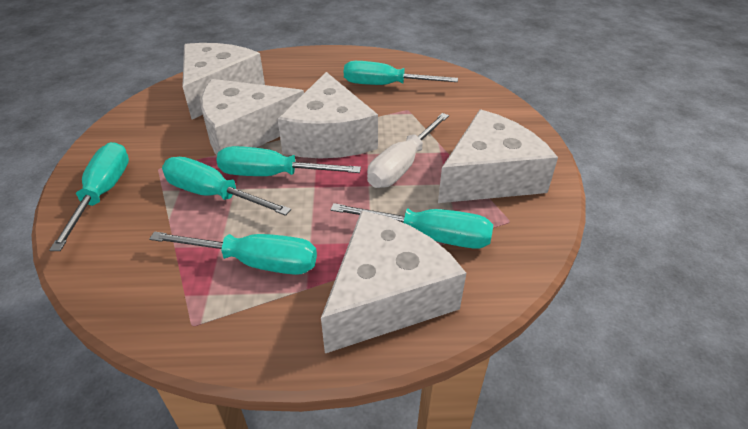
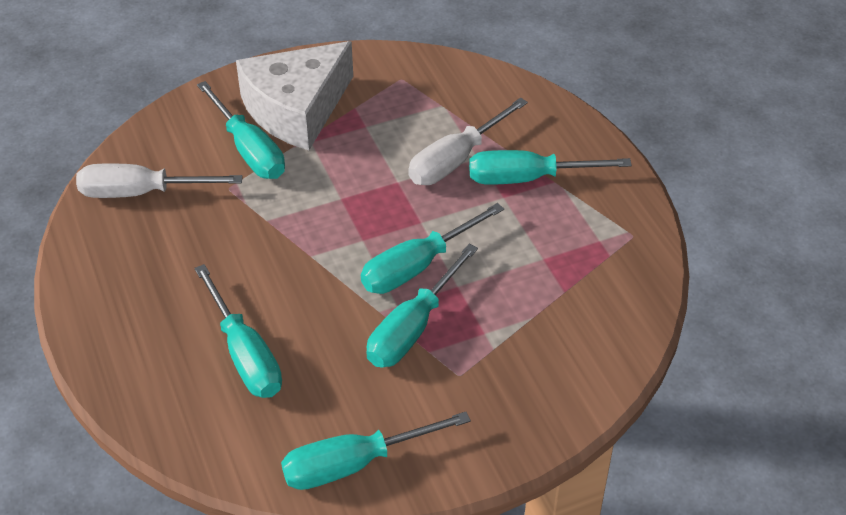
white cheese: [182,43,265,120] [201,79,304,155] [277,72,378,158] [321,210,466,353] [438,110,558,203] = 5 -> [236,41,353,150] = 1
white screwdriver: [367,113,449,188] = 1 -> [76,163,243,198] [408,98,528,185] = 2

